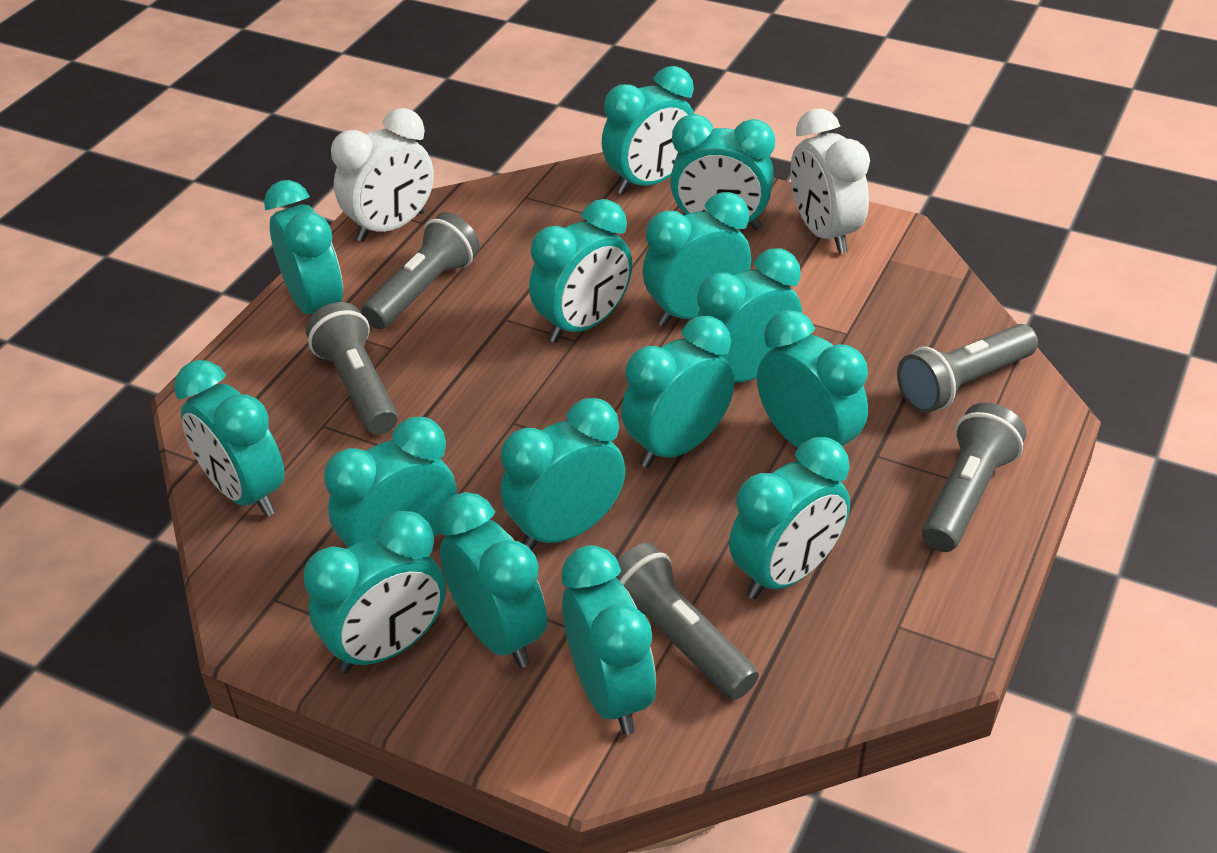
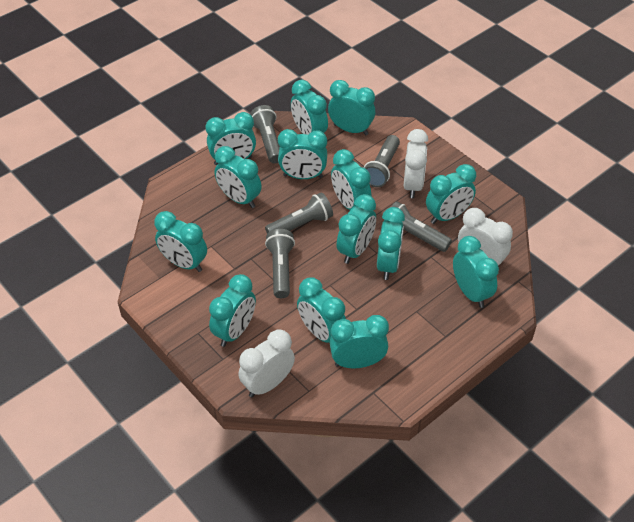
turquoise clock: [174,360,285,517] [264,180,343,314] [304,511,446,673] [324,417,457,548] [438,492,547,668] [501,398,625,551] [529,199,632,343] [562,545,656,735] [602,66,694,195] [621,316,734,468] [643,192,751,327] [670,114,775,230] [697,248,802,383] [729,437,850,599] [757,310,868,448] = 15 -> [154,211,207,272] [206,112,256,165] [209,274,256,347] [215,146,262,208] [278,129,327,179] [291,80,328,135] [297,277,346,343] [328,80,375,135] [330,315,389,368] [331,149,371,210] [336,194,376,264] [377,207,405,280] [426,164,476,224] [453,236,499,308] = 14
white clock: [331,108,434,242] [791,109,870,253] = 2 -> [238,329,295,397] [404,129,428,198] [458,208,513,267] = 3

